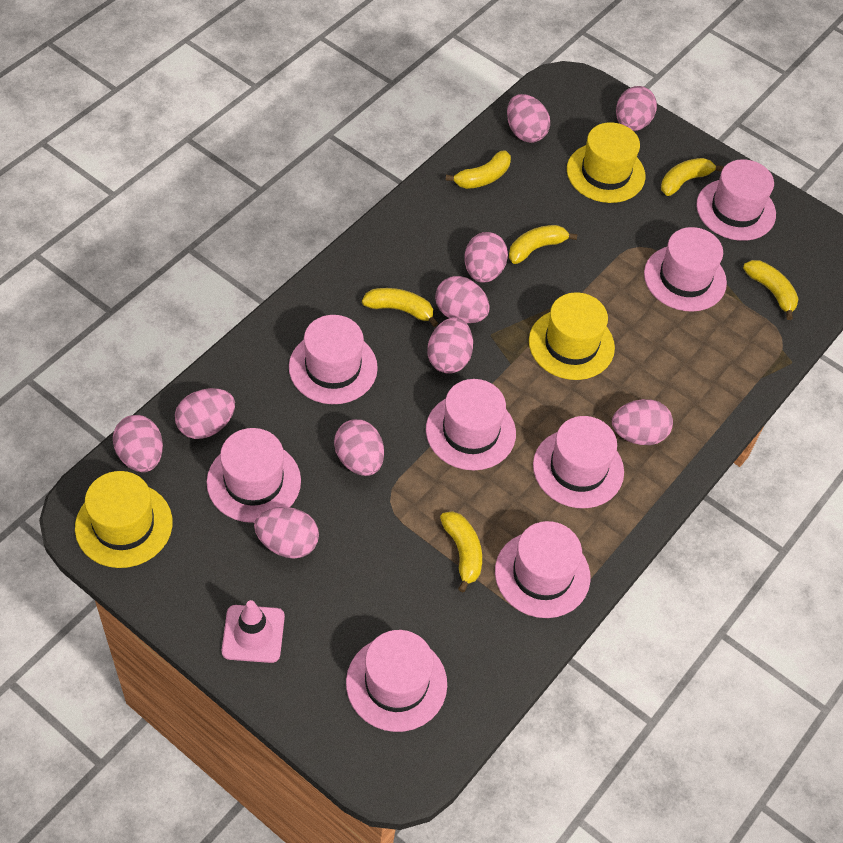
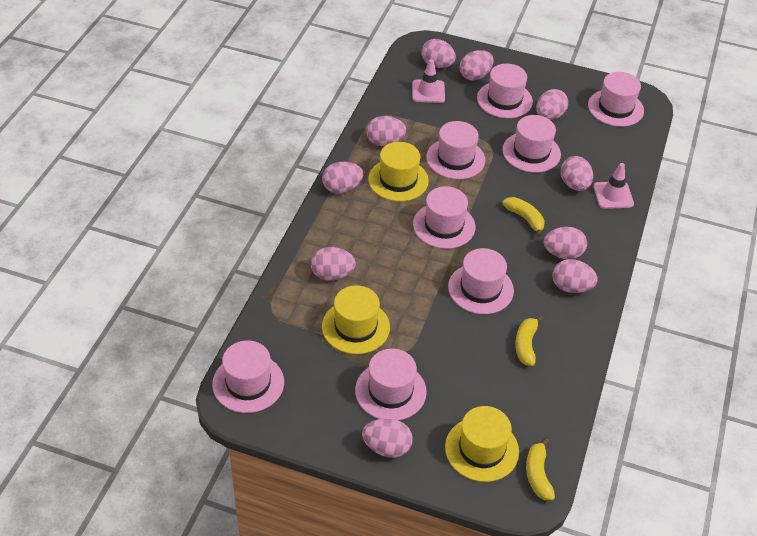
pink traffic cone: [222,600,285,663] = 1 -> [412,59,445,103] [593,163,634,209] = 2
yellow banana: [362,288,438,327] [440,511,482,592] [445,150,511,189] [509,225,577,264] [661,158,724,196] [743,260,798,320] = 6 -> [502,197,545,237] [515,315,543,366] [526,438,555,500] = 3

